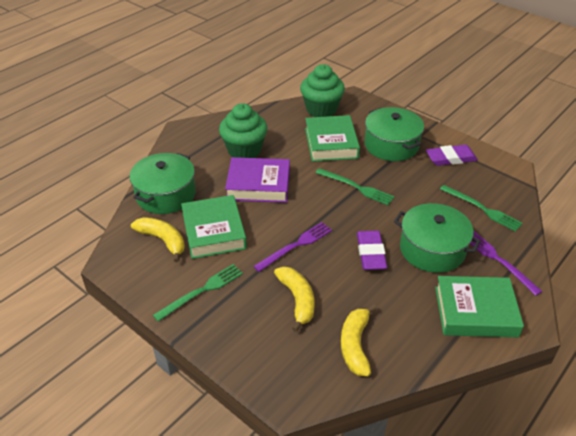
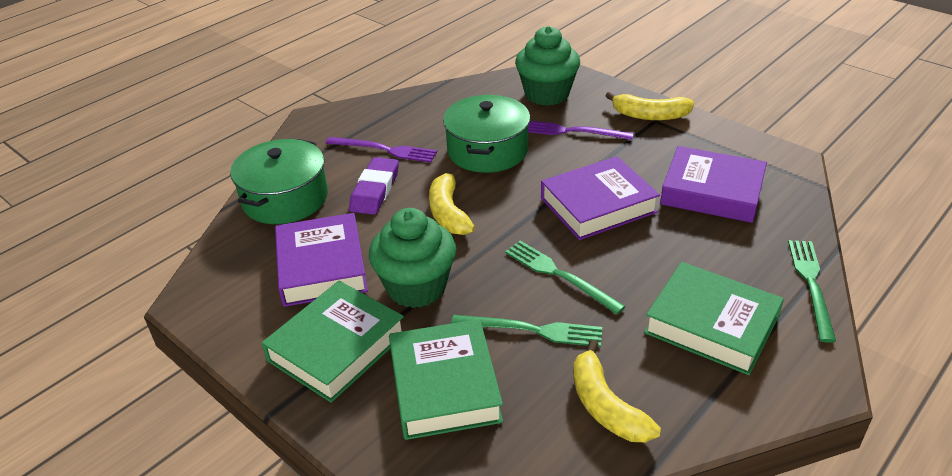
green pot: [129,153,196,214] [364,107,424,161] [394,203,481,273] = 3 -> [230,139,328,224] [443,95,530,173] = 2
purple book: [225,157,290,203] = 1 -> [275,213,368,307] [541,156,660,240] [660,146,767,223] = 3
purple eraser: [357,231,387,270] [426,145,478,166] = 2 -> [349,157,399,215] = 1

